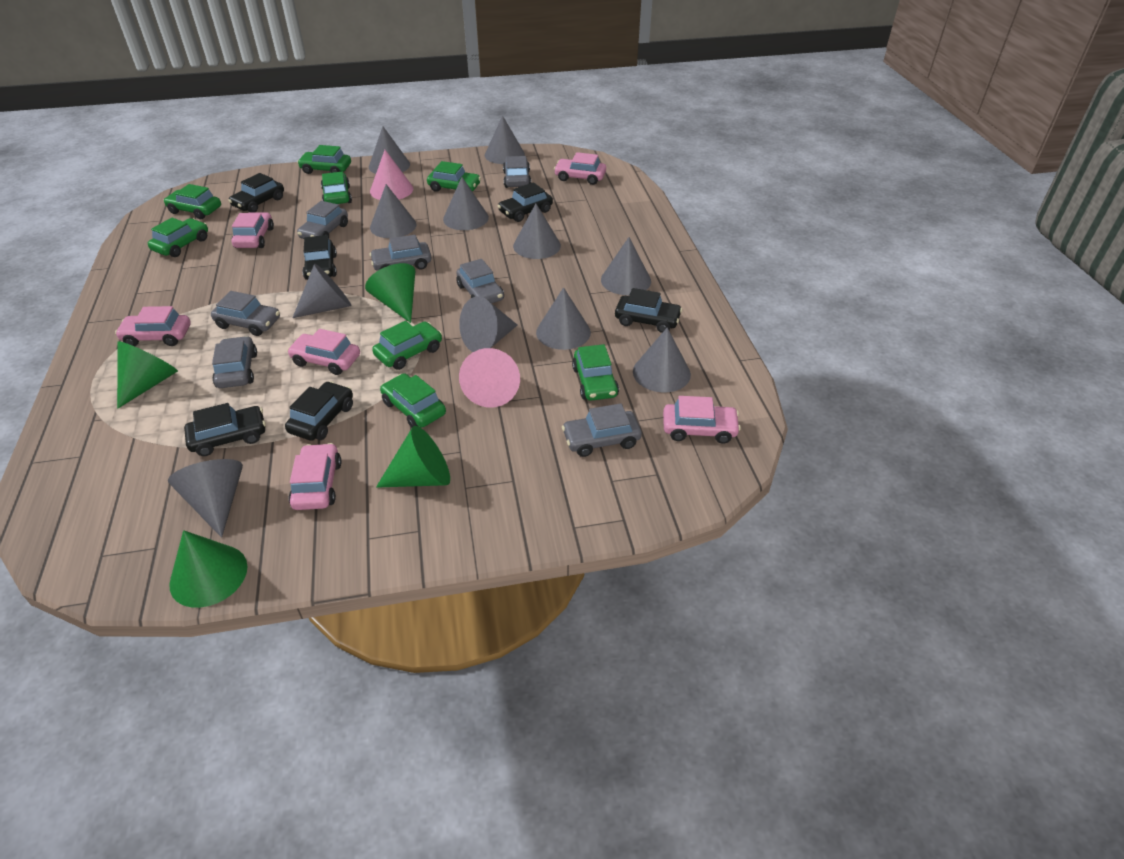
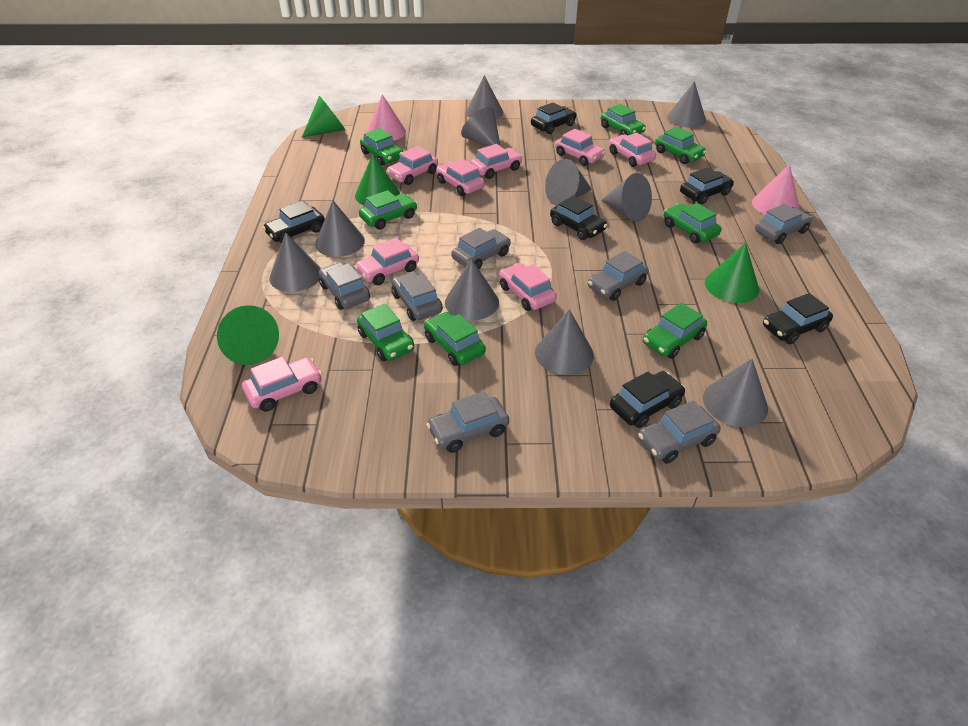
grey cone: [168,459,243,538] [292,264,351,318] [369,127,410,174] [370,184,416,238] [443,177,489,230] [459,296,517,352] [485,116,525,164] [513,204,561,259] [536,287,591,350] [601,237,651,295] [633,328,691,393] = 11 -> [269,233,321,292] [315,200,365,257] [445,259,499,320] [461,107,500,147] [466,75,503,119] [535,309,594,375] [545,159,592,206] [601,173,652,222] [667,81,706,128] [703,359,768,427] = 10
pink car: [115,306,191,346] [231,212,274,248] [287,329,360,375] [289,443,342,510] [554,152,606,185] [663,396,741,444] = 6 -> [242,357,322,411] [354,238,419,285] [387,146,438,185] [436,159,485,196] [470,144,523,179] [499,263,557,311] [555,129,605,166] [609,133,656,167] = 8

